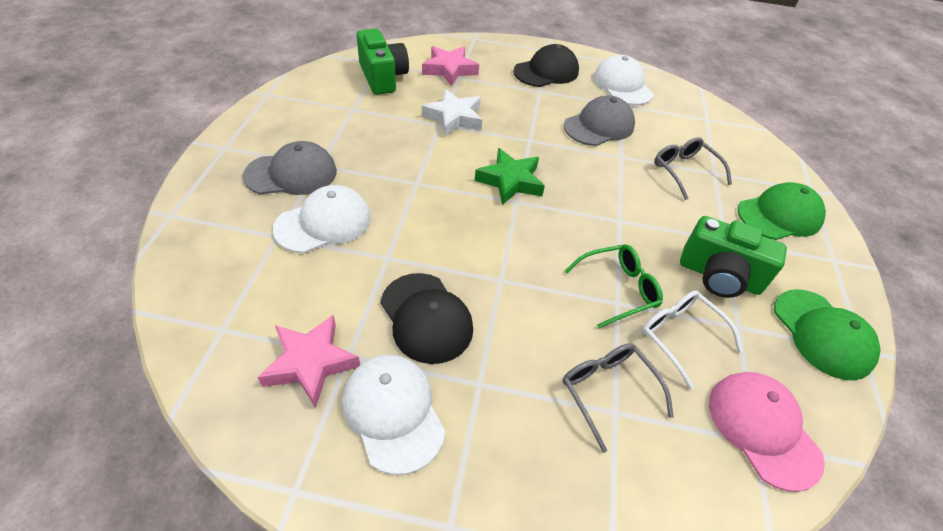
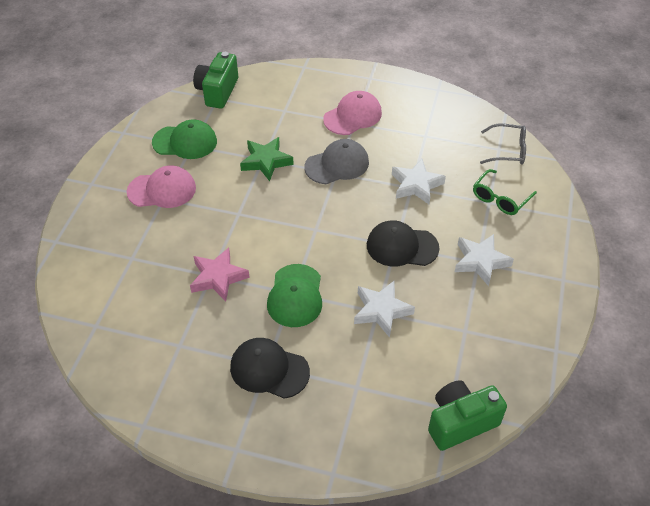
grey cap: [243,141,337,195] [564,95,635,146] = 2 -> [305,139,369,184] = 1
grey glasses: [562,343,674,453] [654,137,732,200] = 2 -> [480,124,526,165] = 1
pink cap: [709,372,825,492] = 1 -> [127,165,196,208] [323,91,382,135] = 2
pink star: [258,315,360,408] [422,46,479,86] = 2 -> [190,248,250,302] = 1
white cap: [273,185,371,253] [342,355,445,475] [593,55,653,106] = 3 -> none = 0
white glasses: [642,290,743,390] = 1 -> none = 0
white star: [422,89,482,137] = 1 -> [354,281,415,338] [392,159,446,204] [455,234,514,286] = 3

